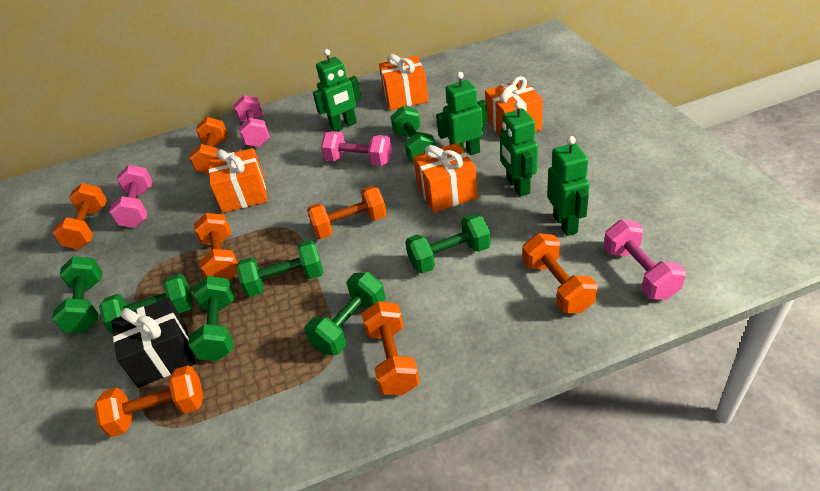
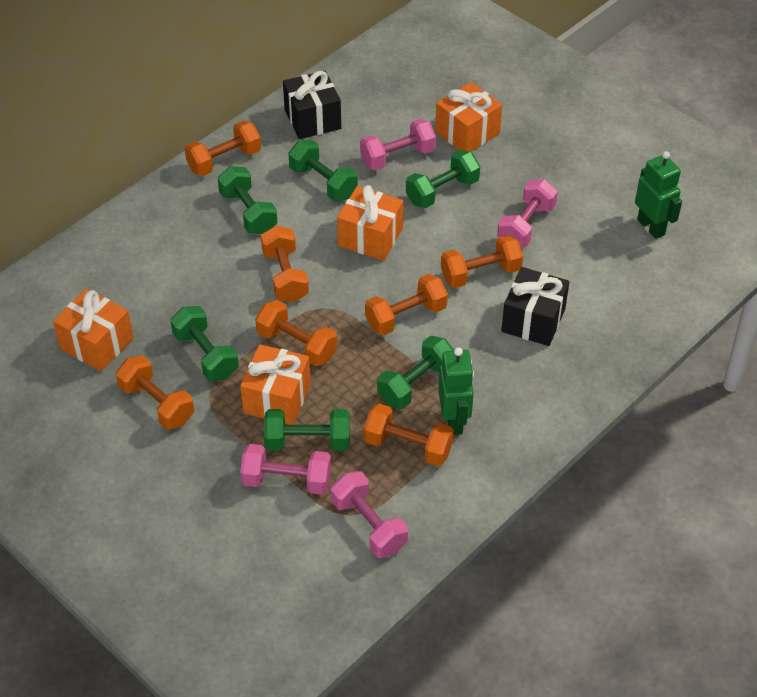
black gift: [111,298,195,388] = 1 -> [283,71,341,139] [501,267,569,346] = 2
green dumbbell: [52,256,102,333] [99,274,194,334] [188,276,234,361] [237,240,323,297] [305,272,386,355] [390,106,436,162] [405,214,491,274] = 7 -> [170,306,239,381] [218,166,277,234] [264,409,350,451] [288,140,358,201] [377,336,454,409] [406,150,480,208] = 6
green robot: [313,49,361,131] [436,72,487,155] [500,101,538,197] [547,136,590,236] = 4 -> [438,347,474,435] [635,151,682,239] = 2

